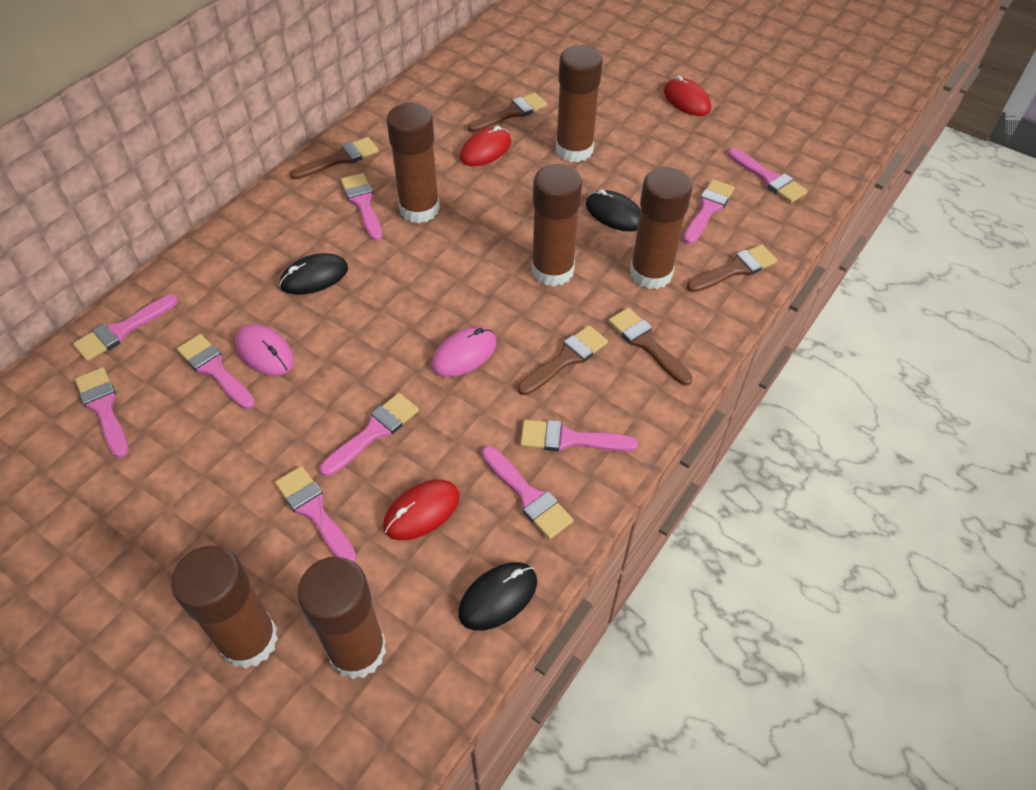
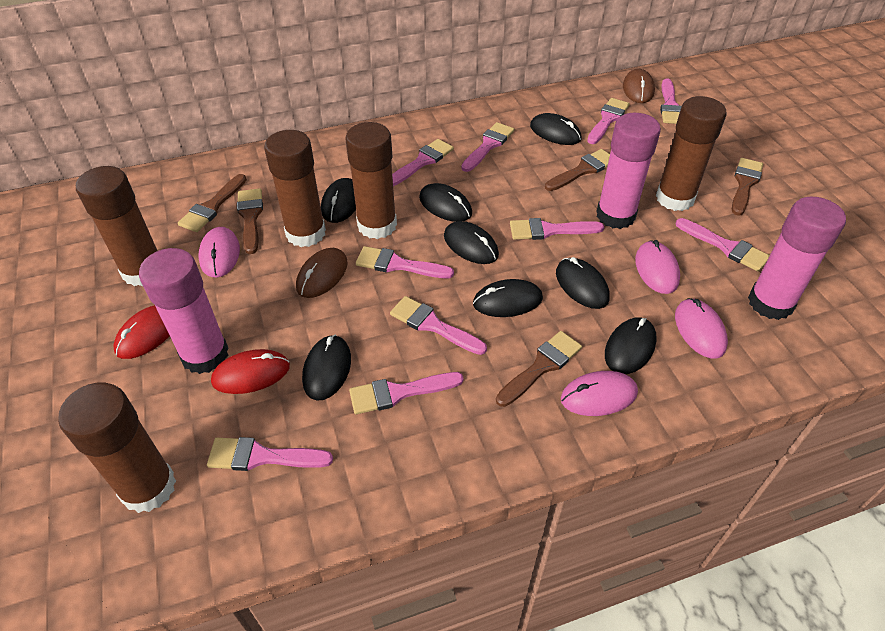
black mouse: [279,253,348,295] [458,562,537,631] [586,189,641,231] = 3 -> [302,335,351,401] [321,178,356,223] [419,183,472,222] [444,221,499,264] [473,279,543,317] [530,113,582,145] [556,257,610,309] [605,317,657,374] = 8
brown glue stick: [171,546,278,669] [297,557,386,679] [386,103,440,223] [531,164,582,286] [556,45,603,162] [630,167,692,289] = 6 -> [58,382,176,513] [76,166,157,286] [264,130,326,247] [346,122,397,239] [656,96,727,211] = 5
brown mouse: none = 0 -> [296,248,348,298] [623,69,655,103] = 2
pink glue stick: none = 0 -> [139,248,229,374] [596,113,661,229] [748,197,846,320] = 3
pink mouse: [235,324,294,376] [431,327,497,377] = 2 -> [198,227,240,278] [561,371,638,416] [635,240,680,294] [675,298,728,359] = 4
red mouse: [383,480,459,540] [460,126,511,166] [664,75,711,116] = 3 -> [113,305,170,359] [211,349,290,394] = 2

